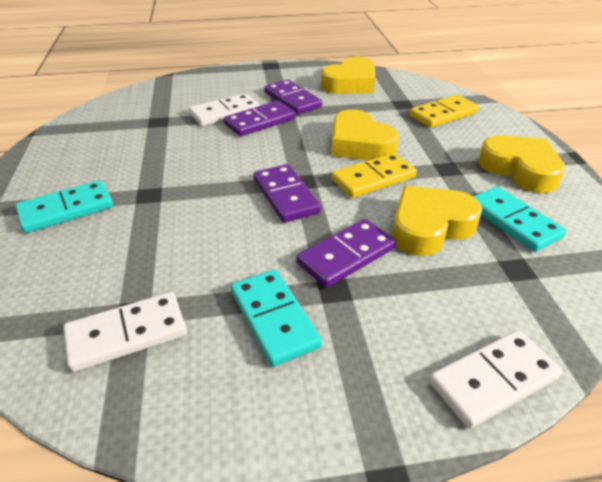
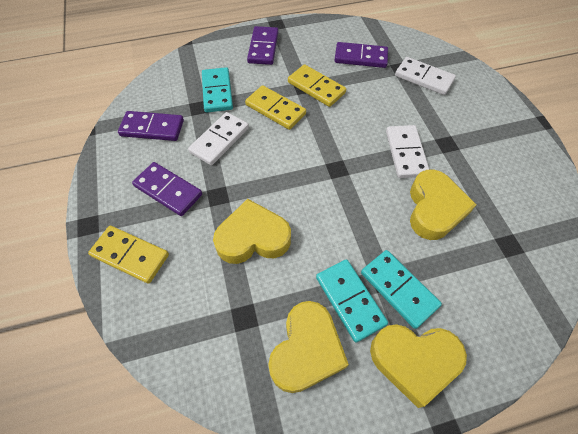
yellow domino: [332,153,417,198] [410,95,479,128] = 2 -> [88,226,169,284] [245,85,306,130] [288,64,346,107] = 3

